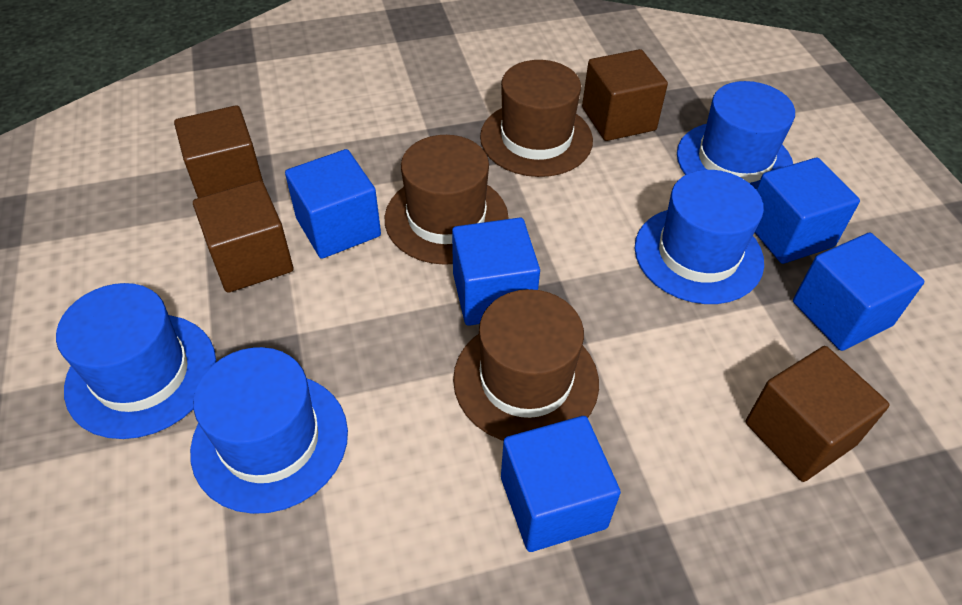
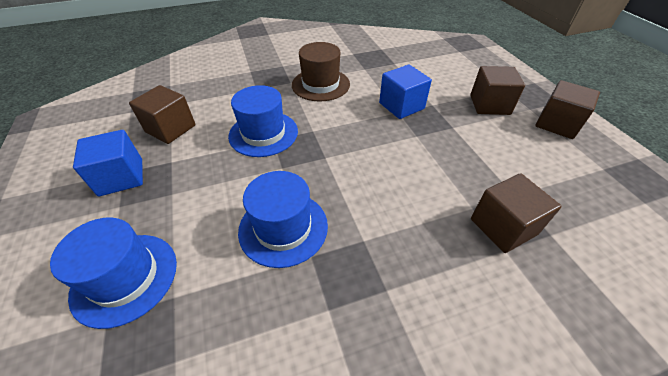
blue cube: [285,149,381,259] [452,218,540,326] [501,416,621,552] [755,158,860,264] [793,233,924,351] = 5 -> [73,130,143,197] [379,65,432,119] = 2
blue hat: [56,283,216,439] [190,347,348,514] [635,170,764,304] [677,81,795,189] = 4 -> [50,217,177,329] [228,85,298,157] [238,171,328,268] = 3
brown hat: [385,135,509,265] [453,289,599,441] [480,60,593,177] = 3 -> [292,42,350,101] = 1

